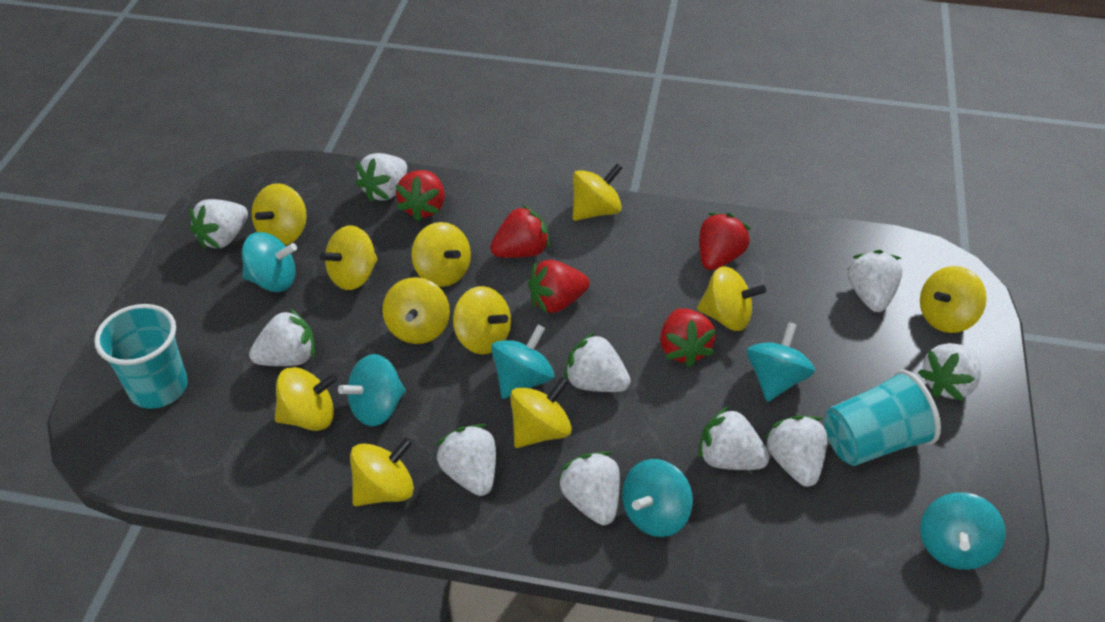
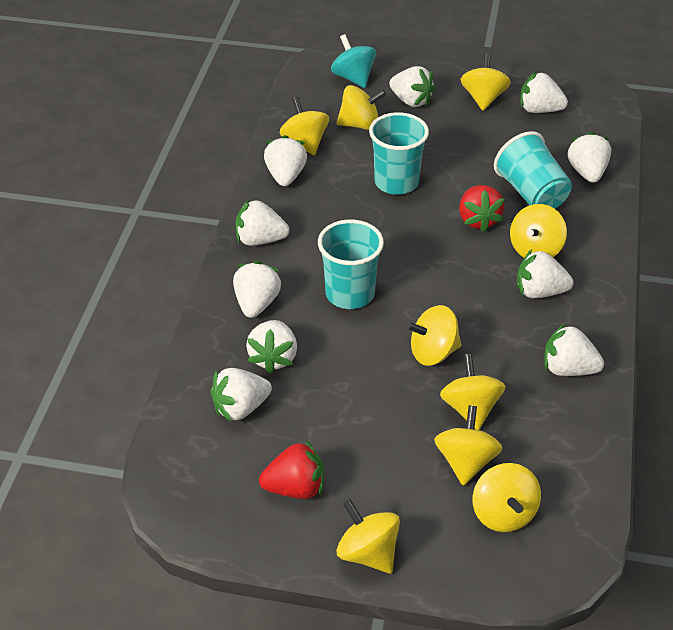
red strawberry: [396,170,445,222] [490,205,550,258] [528,260,590,314] [660,308,716,367] [699,213,751,270] = 5 -> [259,440,324,499] [459,185,505,233] = 2
turquoise cup: [94,304,188,409] [824,370,941,466] = 2 -> [318,220,384,309] [369,112,429,195] [494,131,572,209] = 3
turquoise spinning top: [242,232,297,292] [338,354,406,426] [491,324,554,399] [622,459,693,537] [747,322,815,402] [920,492,1006,570] = 6 -> [331,34,376,88] = 1
yellow spinning top: [252,183,307,245] [275,367,338,431] [319,225,378,290] [350,437,414,506] [382,277,450,344] [411,222,471,287] [453,286,511,354] [510,377,572,448] [573,163,622,221] [697,266,766,331] [920,266,987,333] = 11 -> [280,97,329,155] [337,85,386,130] [337,499,400,573] [406,305,462,366] [434,405,503,486] [440,354,506,430] [460,53,511,111] [473,463,541,532] [510,204,567,258] = 9

